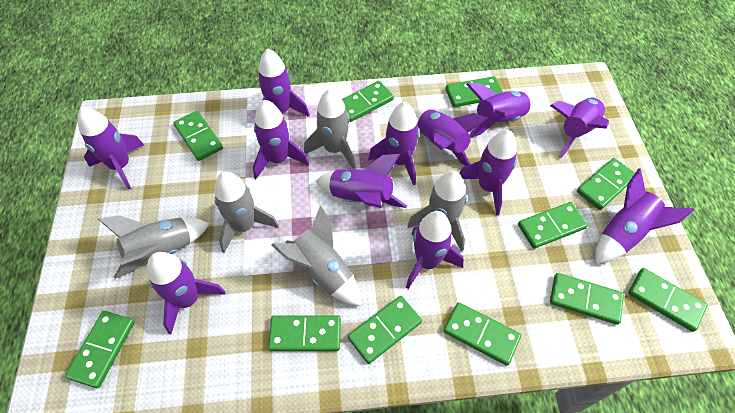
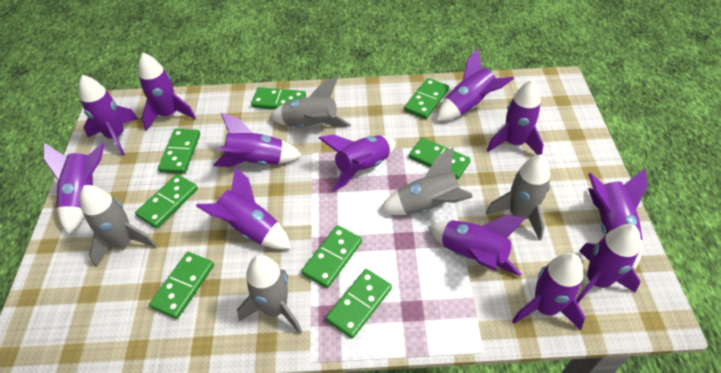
green domino: [65,311,135,388] [173,111,223,161] [268,315,341,351] [342,81,394,122] [348,296,422,364] [444,302,521,366] [445,76,503,107] [518,202,588,249] [550,273,624,324] [577,158,635,210] [628,268,708,332] = 11 -> [135,174,198,228] [149,252,214,319] [158,129,200,174] [251,87,306,110] [301,225,362,288] [326,269,392,339] [404,78,449,119] [409,138,471,180] = 8

